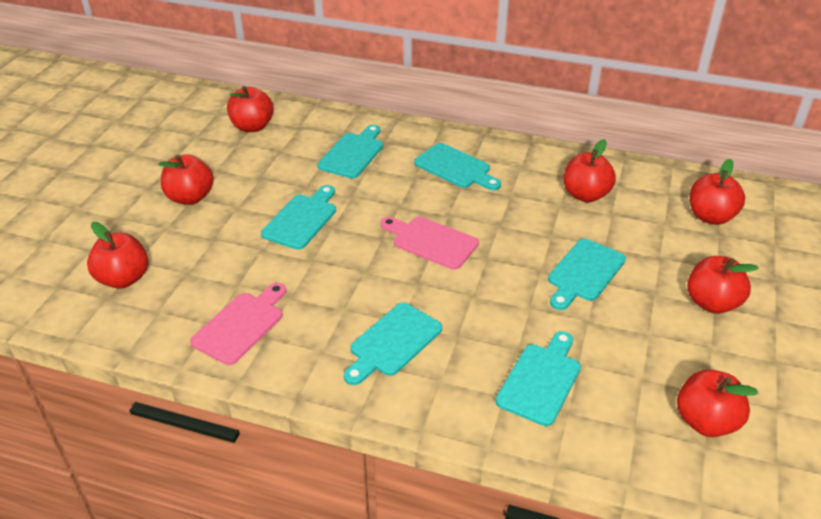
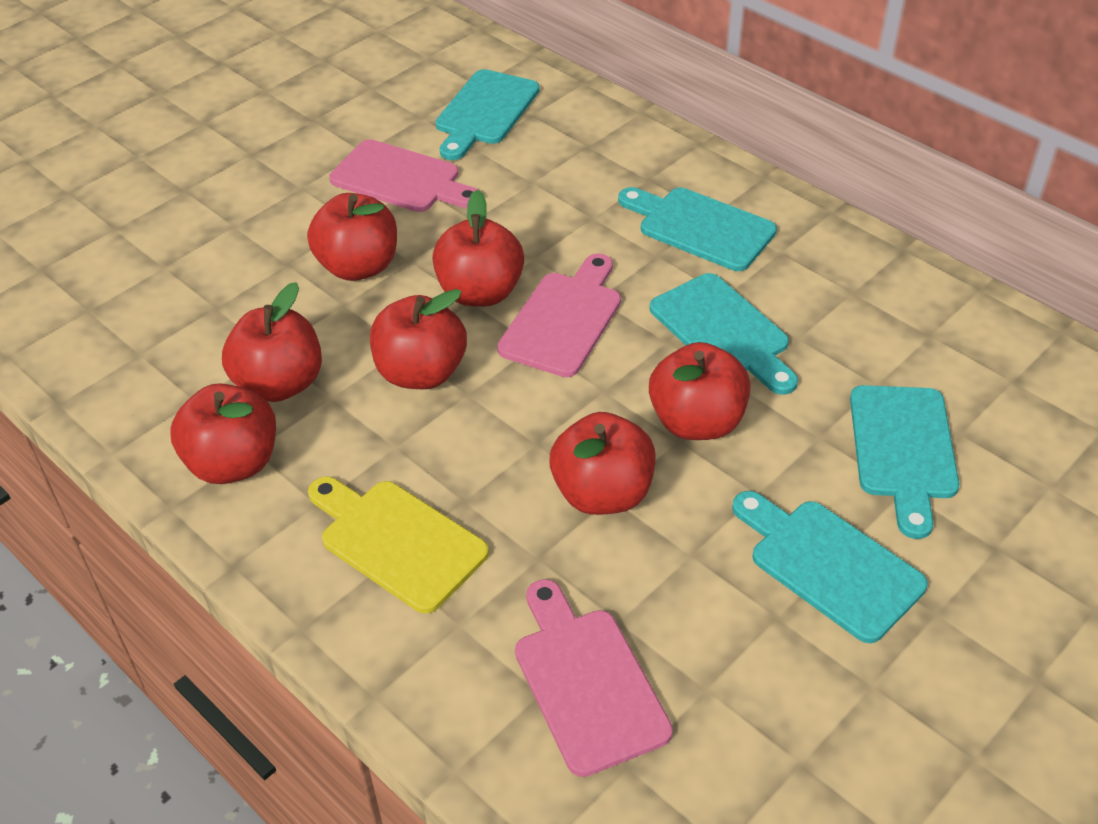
pink cutting board: [190,283,286,365] [380,217,479,270] = 2 -> [329,139,481,212] [497,253,621,377] [515,579,673,777] = 3
turquoise cutting board: [261,185,336,250] [318,125,383,178] [344,303,442,385] [414,143,501,190] [496,331,581,426] [548,239,626,310] = 6 -> [435,69,540,160] [618,187,777,271] [650,273,798,395] [732,491,928,643] [850,385,959,539] = 5
yellow cutting board: none = 0 -> [308,477,489,614] = 1

